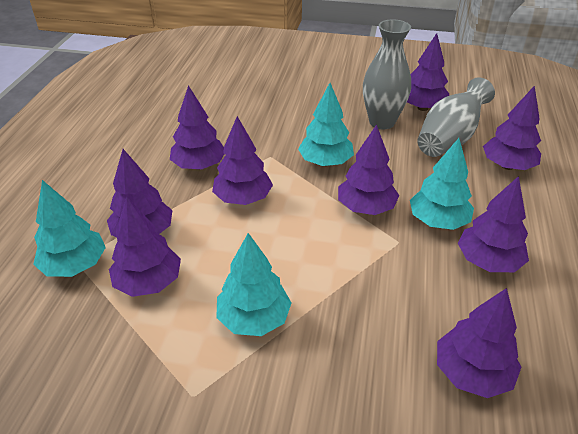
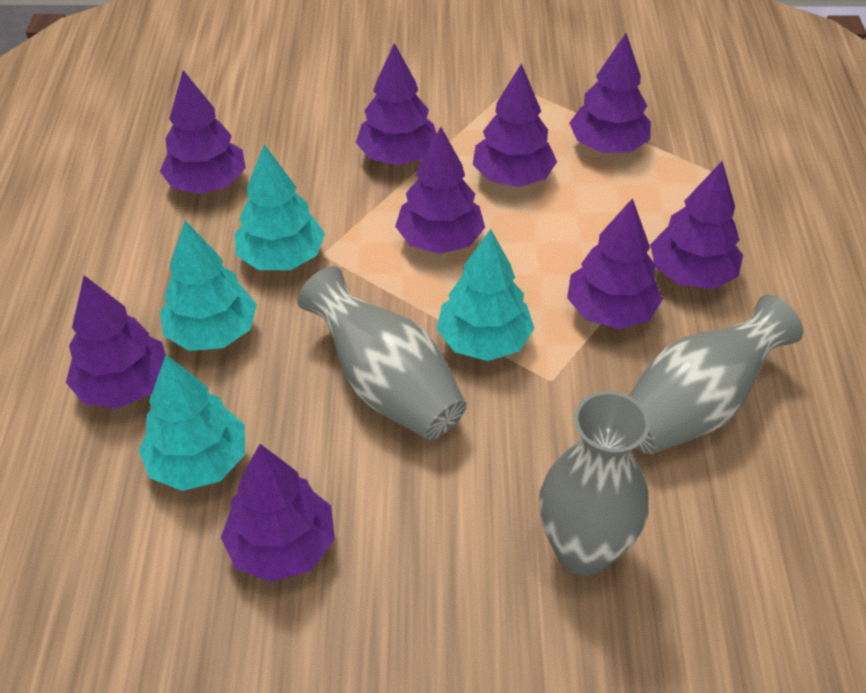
grey vase: [363,20,411,129] [417,77,495,157] = 2 -> [297,266,466,440] [539,391,650,576] [629,295,803,455] = 3

